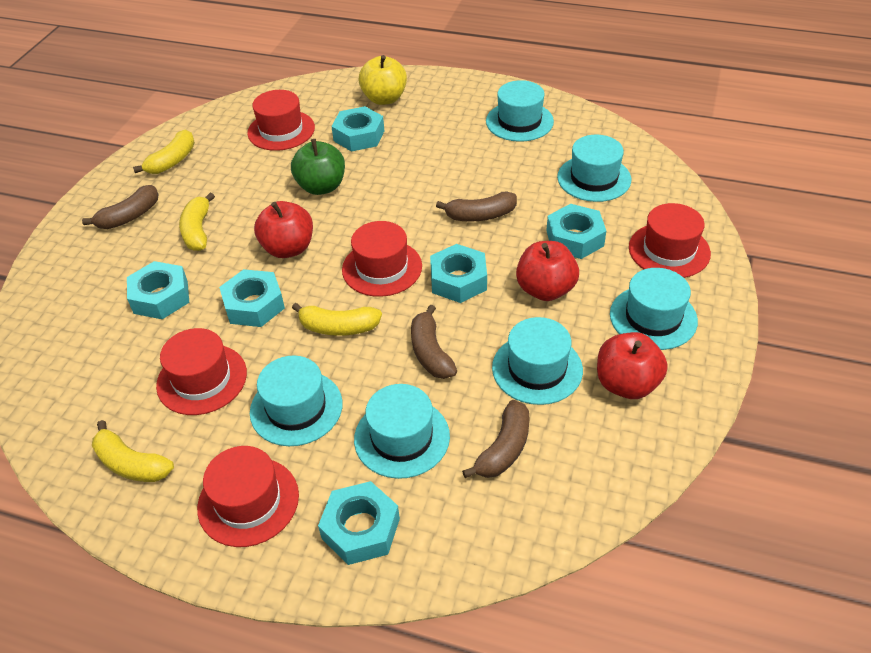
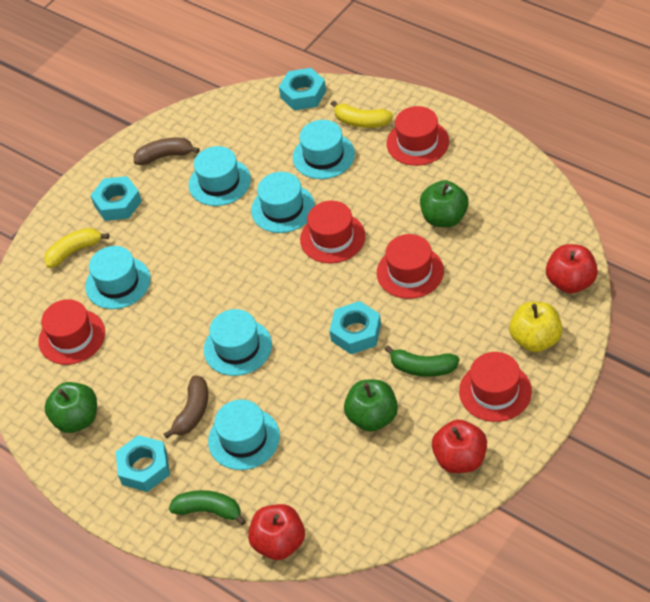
brown banana: [82,185,158,229] [411,305,457,379] [436,191,517,222] [462,400,529,478] = 4 -> [134,138,200,165] [164,375,208,439] = 2
green apple: [291,139,345,195] = 1 -> [44,382,97,433] [344,380,398,432] [420,180,469,227] = 3
green banana: none = 0 -> [169,490,246,526] [384,345,459,377] = 2
turquoise nut: [127,261,189,319] [219,269,285,327] [318,481,400,565] [331,106,384,152] [430,244,487,303] [546,204,606,259] = 6 -> [90,176,142,221] [116,435,170,492] [279,68,326,110] [329,301,381,354] = 4
yellow banana: [92,420,174,482] [133,130,195,174] [179,192,215,251] [292,303,382,336] = 4 -> [44,228,109,268] [331,101,393,128] = 2

